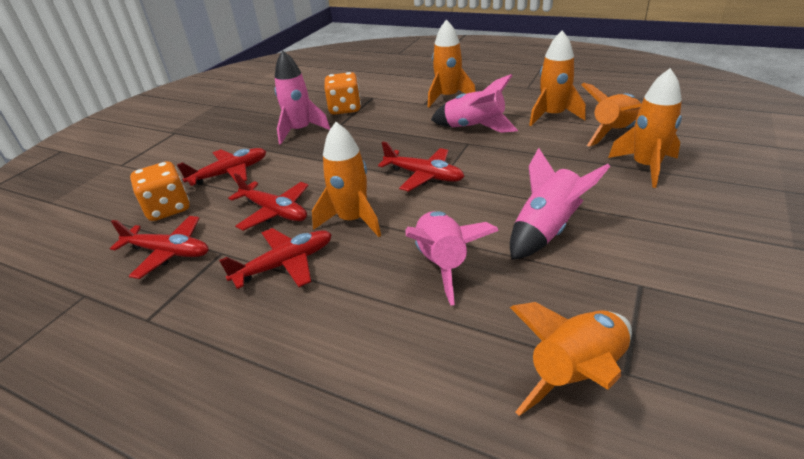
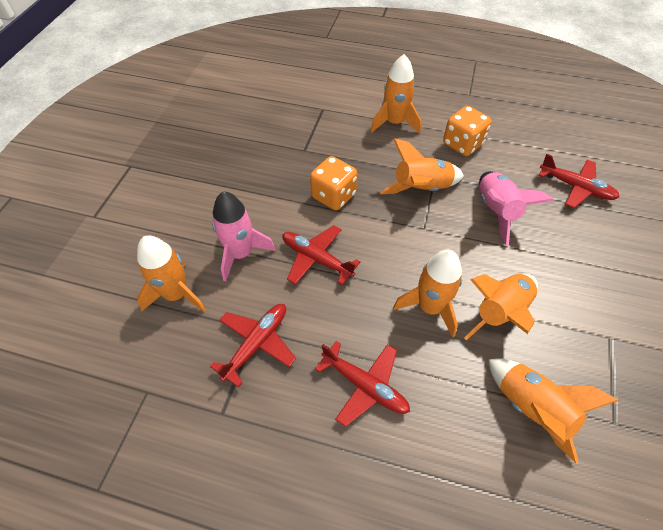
pink rocket: [275,50,330,145] [405,211,499,306] [431,74,518,133] [510,148,610,260] = 4 -> [212,191,276,282] [479,171,553,245] = 2
red plane: [110,216,209,279] [177,148,266,186] [219,228,332,289] [228,173,309,231] [378,142,465,192] = 5 -> [210,304,296,387] [282,225,360,285] [315,341,410,427] [538,154,619,208] = 4

